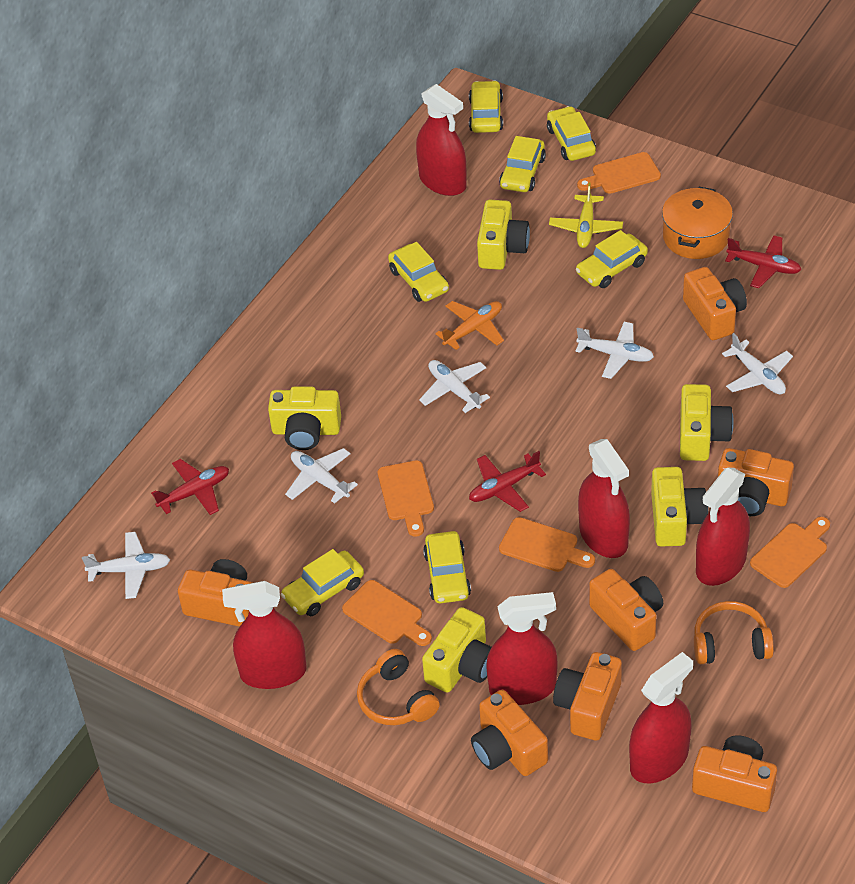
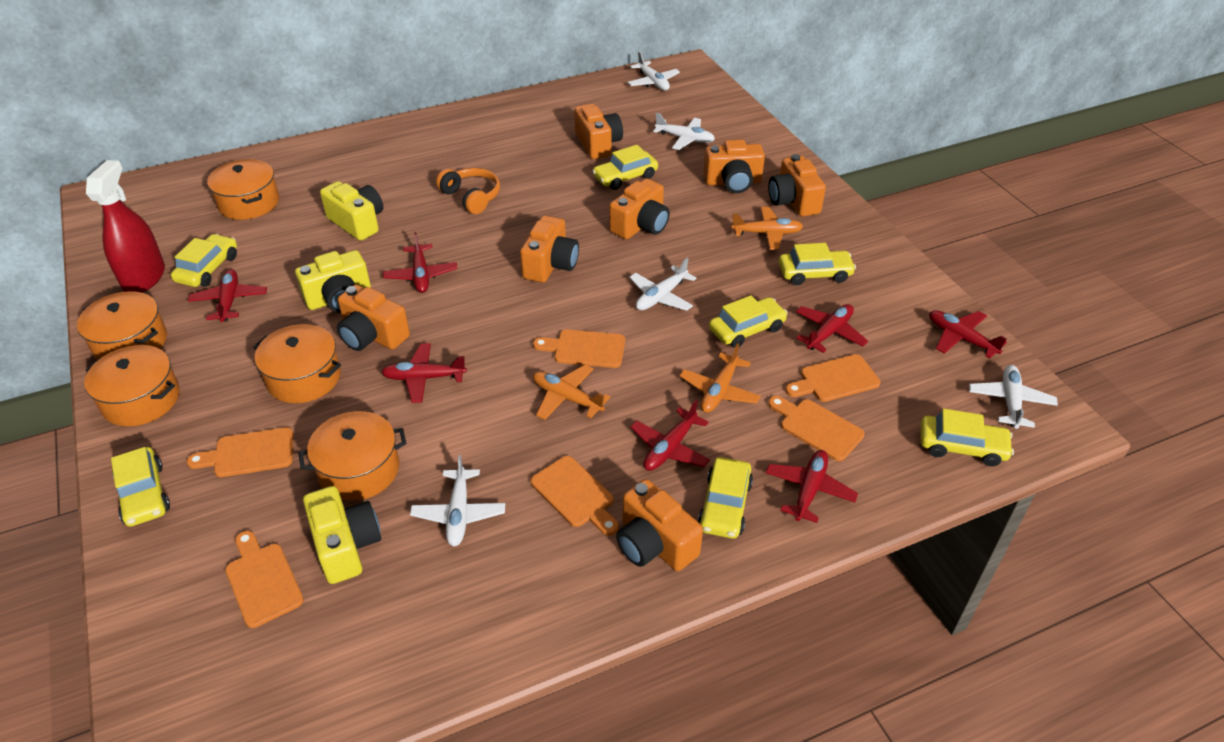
orange cutting board: [342,580,432,646] [378,460,434,537] [499,517,595,572] [577,152,661,194] [750,517,830,588] = 5 -> [187,427,293,477] [225,531,304,628] [531,456,619,536] [533,330,625,368] [768,396,865,461] [785,354,881,402] = 6
orange headphones: [357,649,440,725] [694,601,774,664] = 2 -> [436,168,500,214] = 1
orange plane: [435,301,504,350] = 1 -> [533,365,610,420] [679,343,761,413] [731,207,803,250] = 3
orange pot: [662,187,733,259] = 1 -> [77,291,167,359] [84,345,180,427] [207,159,279,220] [253,324,341,403] [299,411,407,501] = 5
red plane: [151,459,229,515] [469,451,546,512] [725,235,802,288] = 3 -> [188,269,267,322] [381,343,467,403] [383,232,458,293] [630,400,710,471] [766,450,858,523] [796,304,868,353] [929,310,1007,358] = 7
red spray bottle: [222,581,307,689] [416,84,467,196] [486,592,557,705] [578,439,630,558] [629,652,693,783] [696,468,750,586] = 6 -> [86,160,165,293] = 1
yellow camera: [268,387,341,450] [422,607,491,693] [477,200,530,270] [651,467,708,547] [680,384,734,461] = 5 -> [295,250,371,313] [303,486,381,584] [320,181,383,241] = 3
yellow plane: [549,182,623,248] = 1 -> none = 0

